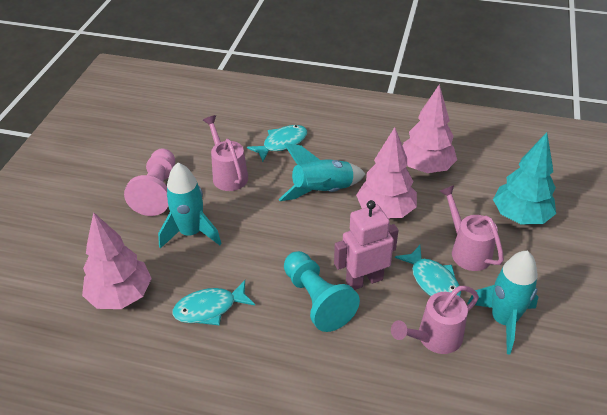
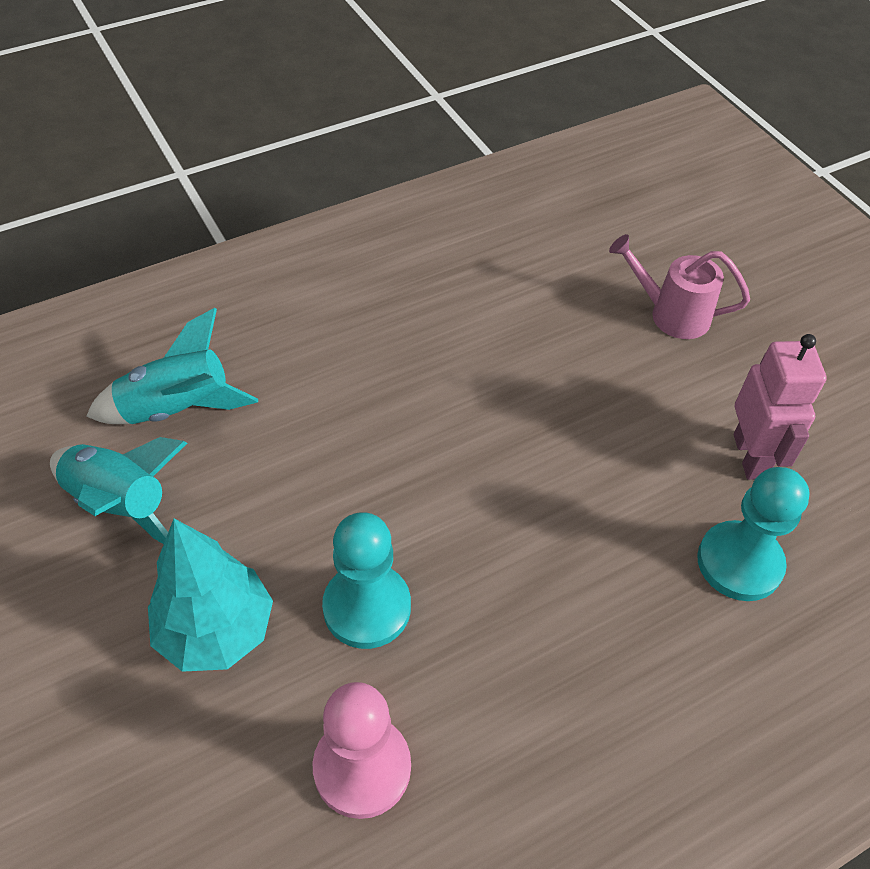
pink tree: [82,212,152,309] [356,127,417,219] [403,84,457,173] = 3 -> none = 0
pink watering can: [203,115,248,191] [391,286,479,354] [440,185,504,271] = 3 -> [609,234,750,339] = 1
turquoise fish: [172,280,255,326] [247,125,307,162] [395,245,461,296] = 3 -> none = 0
turquoise pawn: [284,251,360,332] = 1 -> [322,512,411,649] [697,467,810,601] = 2
turquoise rocket: [158,163,222,249] [279,143,365,201] [467,251,538,354] = 3 -> [50,437,187,544] [86,308,258,424] = 2

